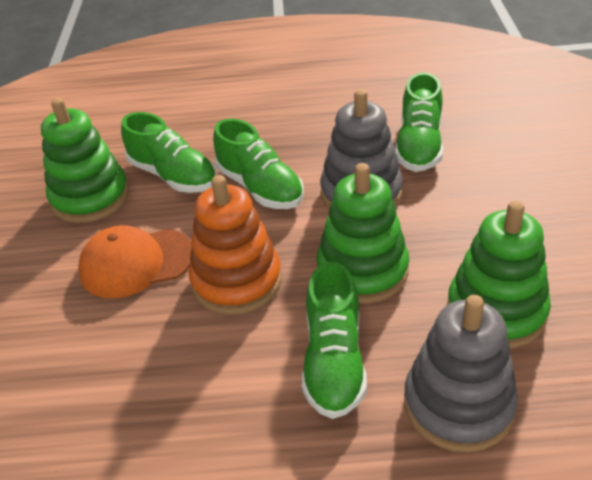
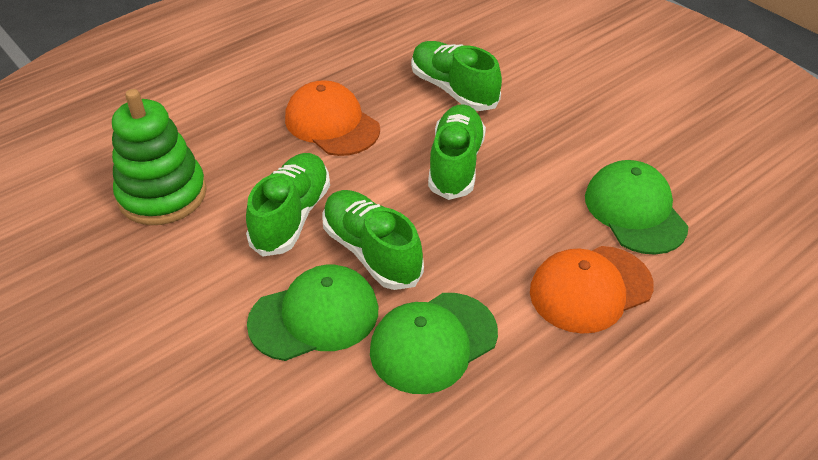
green cap: none = 0 -> [247,265,378,361] [370,293,498,394] [585,160,689,255] = 3
green stacking toy: [41,98,129,223] [317,163,409,304] [447,201,551,349] = 3 -> [112,89,207,225] = 1
grey stacking toy: [320,89,403,208] [404,295,518,452] = 2 -> none = 0
orange cap: [78,225,192,299] = 1 -> [285,80,380,156] [530,246,654,334] = 2
orange stacking toy: [189,175,282,315] = 1 -> none = 0

